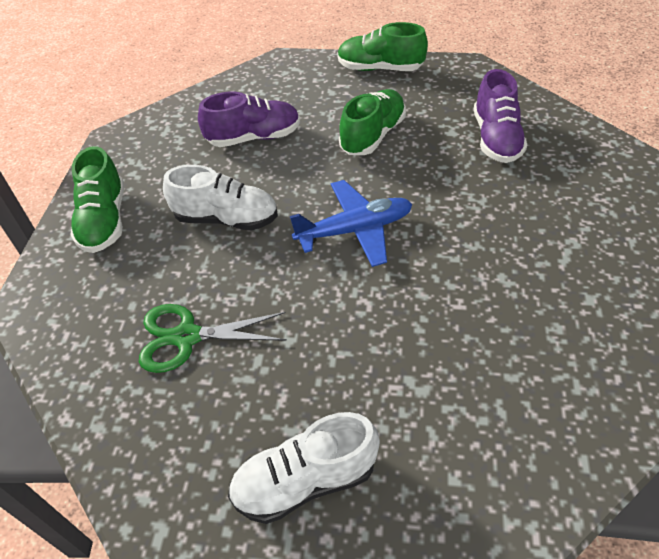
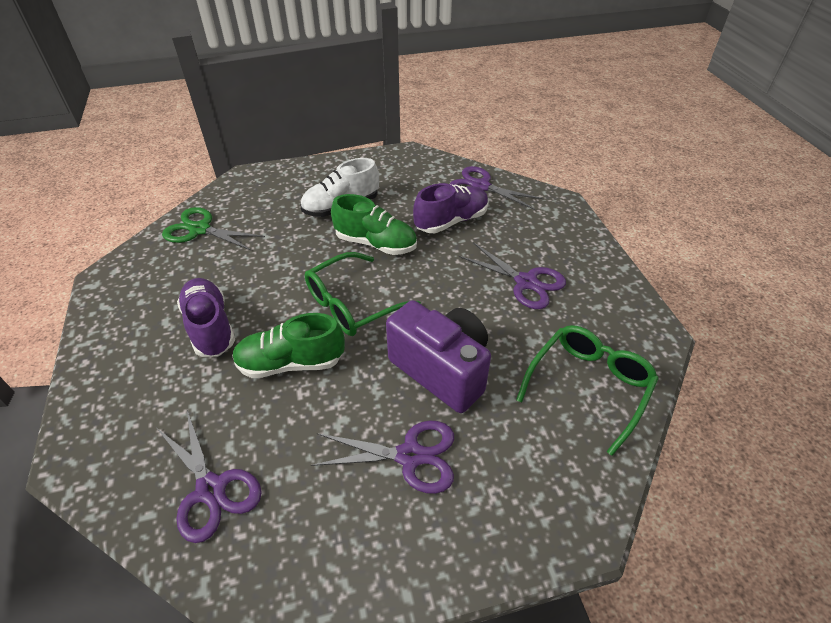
blue plane: [290,180,412,267] = 1 -> none = 0
green glasses: none = 0 -> [305,252,421,336] [516,325,659,456] = 2
green shoe: [70,146,124,253] [337,22,428,71] [339,89,406,155] = 3 -> [232,313,345,378] [331,194,417,255] = 2
purple camera: none = 0 -> [386,300,491,413] = 1
purple scissors: none = 0 -> [157,410,262,543] [311,421,454,494] [450,166,544,210] [459,242,566,309] = 4
white shoe: [163,165,278,230] [228,412,380,524] = 2 -> [300,158,379,217] = 1

